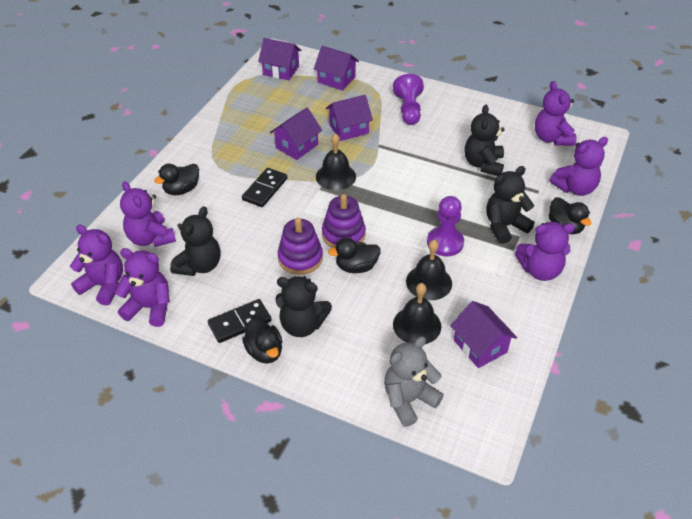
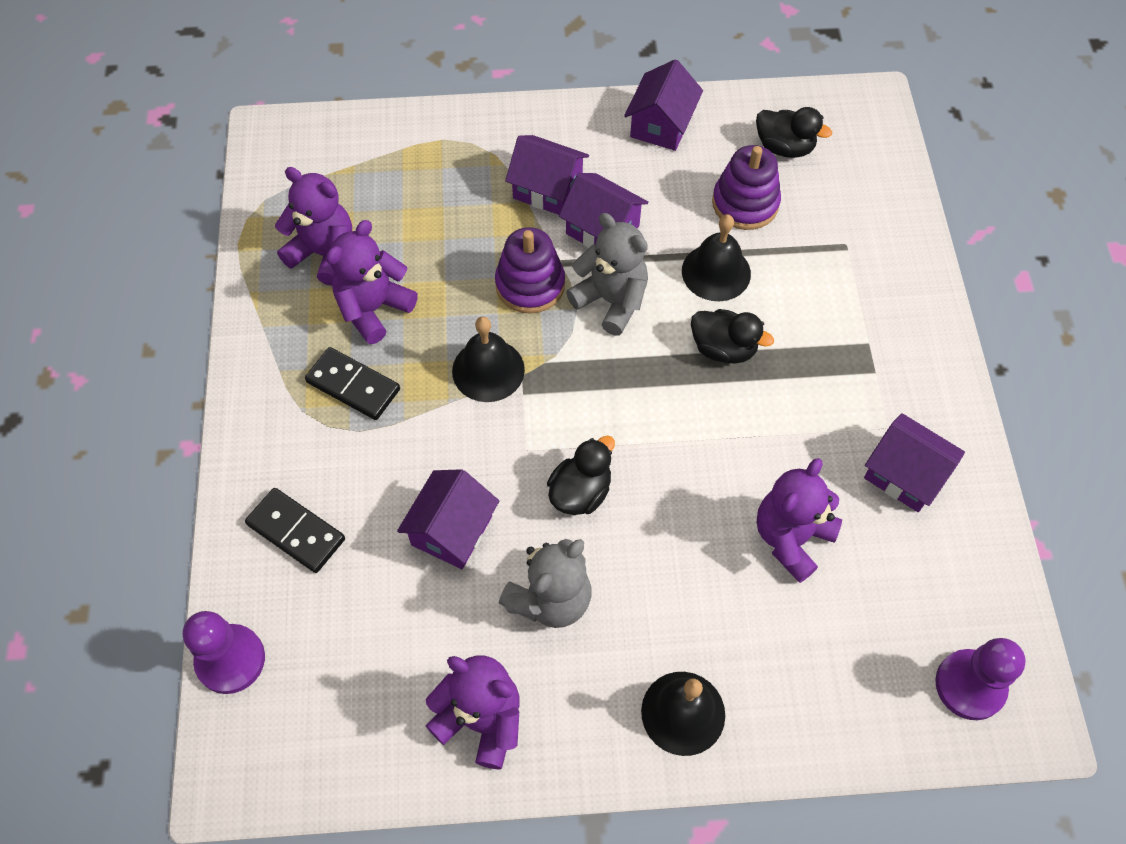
black duck: [154,164,199,195] [242,318,282,364] [328,238,381,273] [549,197,591,234] = 4 -> [547,435,615,515] [691,309,774,364] [756,107,832,158] = 3
black teddy bear: [170,206,221,276] [275,276,332,337] [465,104,505,176] [486,166,534,244] = 4 -> none = 0
grey teddy bear: [384,336,444,427] = 1 -> [499,539,592,628] [566,213,648,336] = 2
purple teddy bear: [70,225,123,306] [115,248,170,327] [120,181,176,247] [515,222,575,281] [535,81,576,146] [549,137,608,196] = 6 -> [275,167,352,286] [326,220,418,344] [426,655,519,770] [757,458,842,583] = 4

